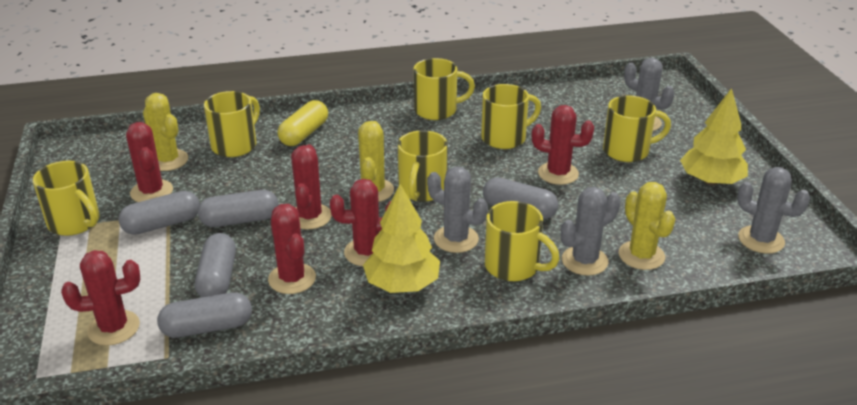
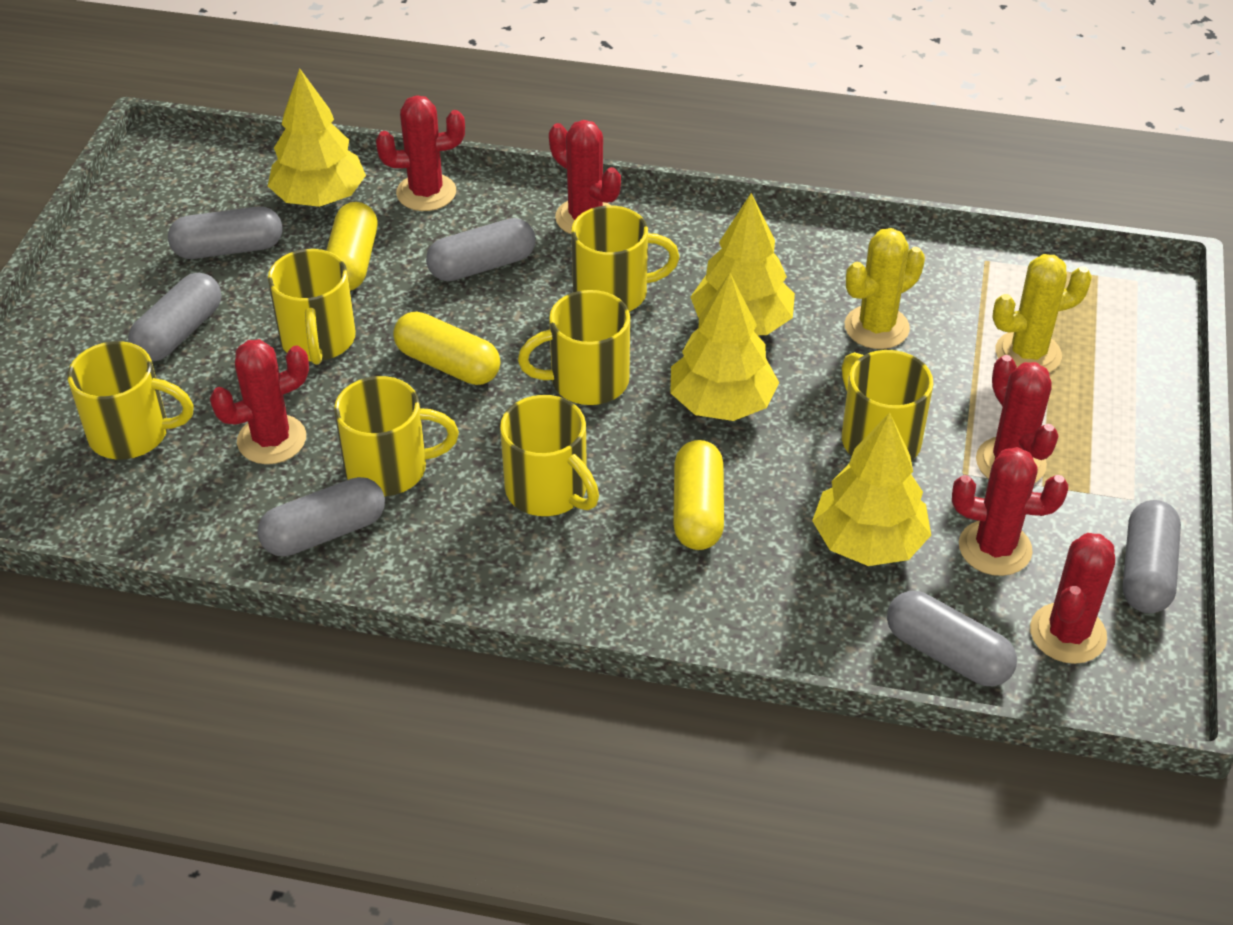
grey cactus: [427,166,488,253] [561,187,621,276] [624,58,674,131] [737,167,810,253] = 4 -> none = 0
grey capsule: [118,191,200,235] [157,292,252,338] [195,233,236,297] [198,190,279,227] [483,177,558,220] = 5 -> [128,273,221,361] [168,206,282,259] [257,477,385,556] [426,218,536,281] [887,591,1017,686] [1123,500,1181,613] = 6
yellow cactus: [143,93,188,171] [358,121,394,202] [619,182,675,270] = 3 -> [845,228,925,349] [992,254,1092,373] = 2
yellow capsule: [278,100,328,146] = 1 -> [326,202,377,291] [393,311,500,385] [673,440,724,550] = 3
yellow tree: [363,184,440,293] [680,88,748,185] = 2 -> [268,68,366,207] [670,273,779,421] [690,193,795,335] [812,412,931,566] = 4

